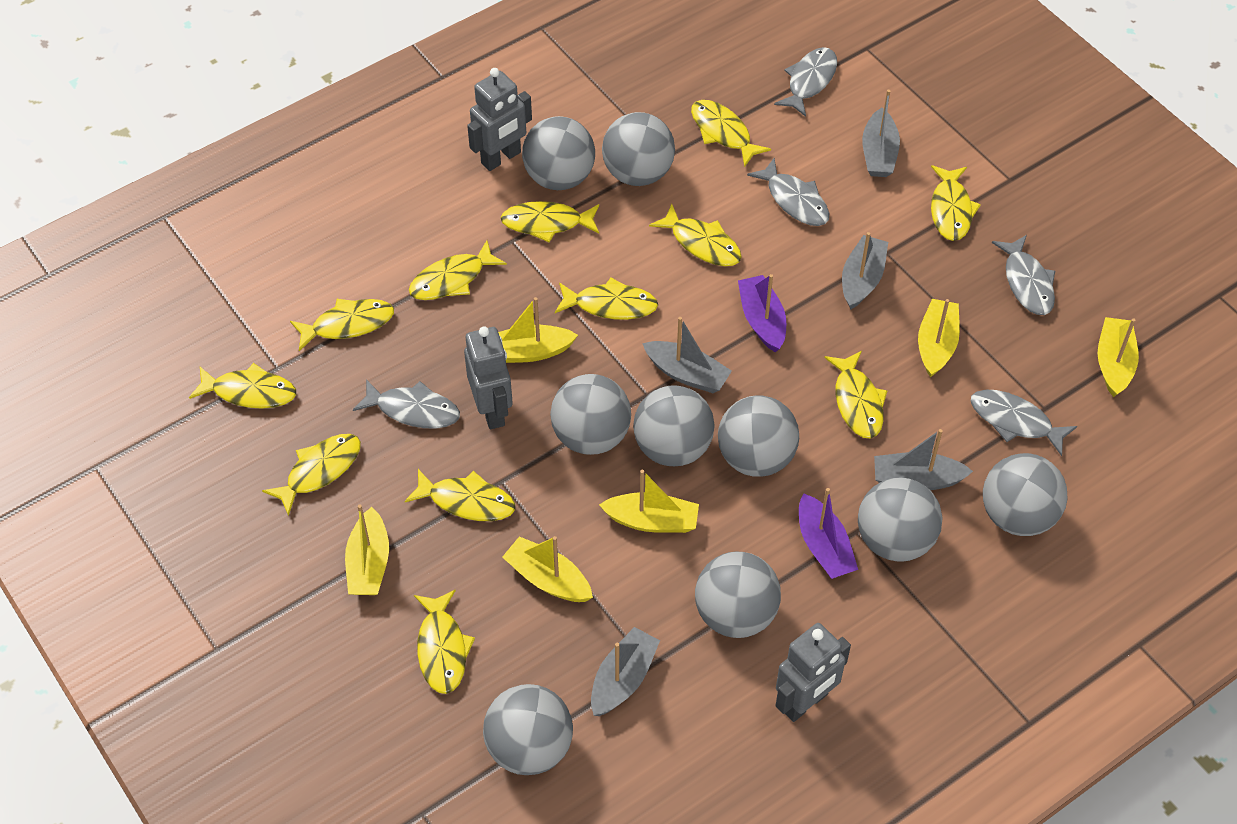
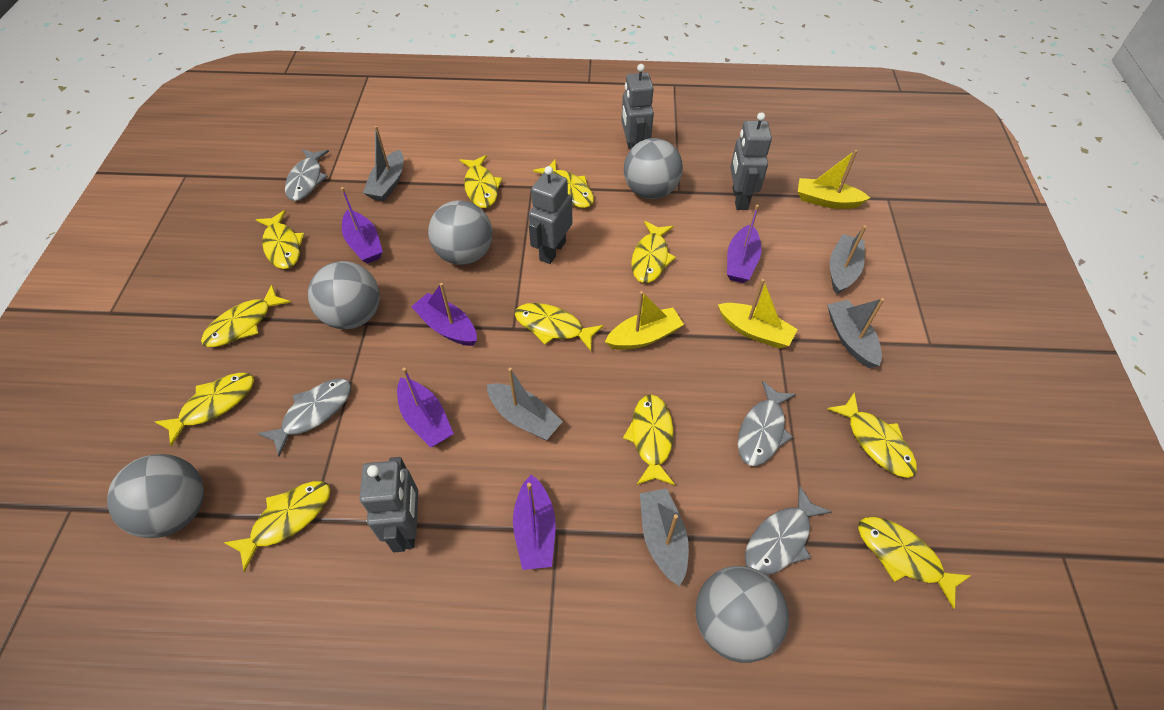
grey ball: [483,684,573,775] [522,116,595,190] [550,374,631,455] [602,112,675,186] [633,385,715,466] [695,552,781,638] [718,395,799,477] [858,478,943,562] [983,453,1068,536] = 9 -> [107,454,204,538] [308,261,380,329] [428,200,493,265] [624,138,683,199] [695,566,789,663] = 5
grey fish: [353,379,460,428] [747,158,829,226] [774,47,837,117] [971,390,1077,456] [992,235,1055,315] = 5 -> [257,379,351,457] [285,149,329,201] [738,381,796,466] [745,485,832,576] = 4
grey robot: [464,327,513,429] [467,68,532,171] [776,623,851,722] = 3 -> [360,457,418,552] [529,166,572,264] [621,64,654,149] [730,112,772,210] = 4
purple boat: [738,274,786,352] [799,488,858,579] = 2 -> [341,187,383,264] [397,368,454,448] [411,283,477,346] [513,475,556,570] [727,205,762,283] = 5
yellow boat: [345,505,389,595] [498,297,578,363] [502,536,593,602] [599,470,699,533] [918,299,960,377] [1097,317,1139,397] = 6 -> [605,291,684,350] [718,279,798,348] [798,150,870,209] = 3
yellow fish: [189,363,296,409] [262,434,361,516] [290,299,394,351] [405,469,515,521] [409,240,507,300] [414,590,475,694] [501,201,599,242] [555,278,658,320] [649,204,742,266] [691,100,771,167] [824,351,887,438] [931,165,981,241] = 12 -> [155,373,254,447] [201,285,291,347] [223,481,331,572] [256,210,304,269] [460,155,502,208] [515,303,603,351] [533,159,594,208] [623,394,675,485] [631,221,676,283] [827,392,917,478] [858,517,972,609] = 11

